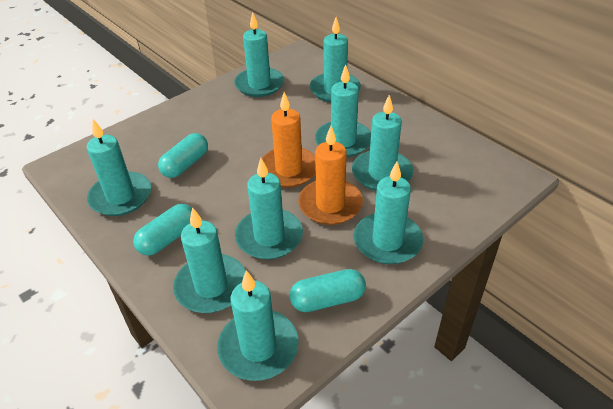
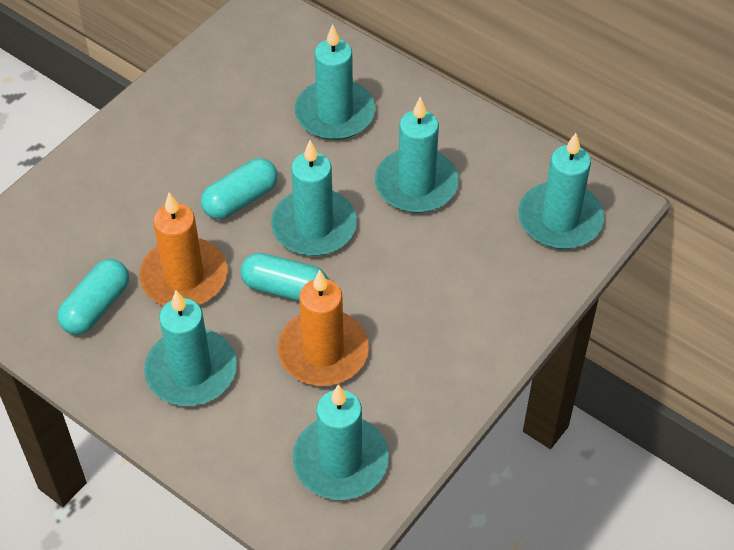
turquoise candle: [87,119,151,216] [173,207,246,313] [217,270,299,381] [234,12,284,97] [235,158,303,260] [310,17,361,102] [315,64,371,157] [352,95,413,191] [354,162,423,264] = 9 -> [144,290,237,406] [271,140,357,256] [292,384,389,500] [295,24,375,140] [375,97,459,213] [518,133,604,249] = 6

